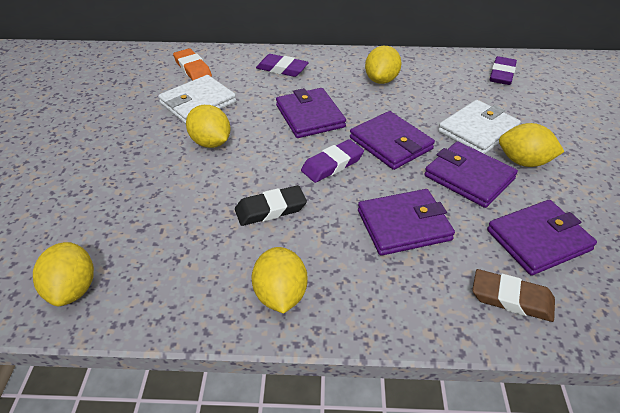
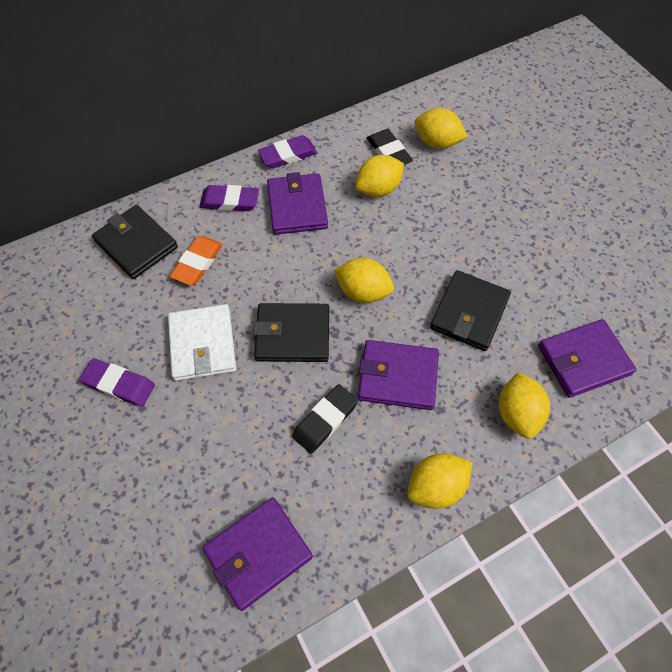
black eraser: [235,185,307,226] = 1 -> [292,384,358,454] [367,129,413,165] = 2
black wallet: none = 0 -> [92,205,178,279] [253,303,329,362] [430,270,511,351] = 3
brown eraser: [472,269,555,322] = 1 -> none = 0
purple wallet: [276,88,346,138] [350,111,435,170] [358,189,455,256] [424,141,518,208] [487,200,597,276] = 5 -> [203,497,313,611] [267,172,328,235] [358,340,439,410] [538,319,636,398] = 4
white wallet: [158,75,236,124] [438,100,521,154] = 2 -> [168,304,236,381] = 1

